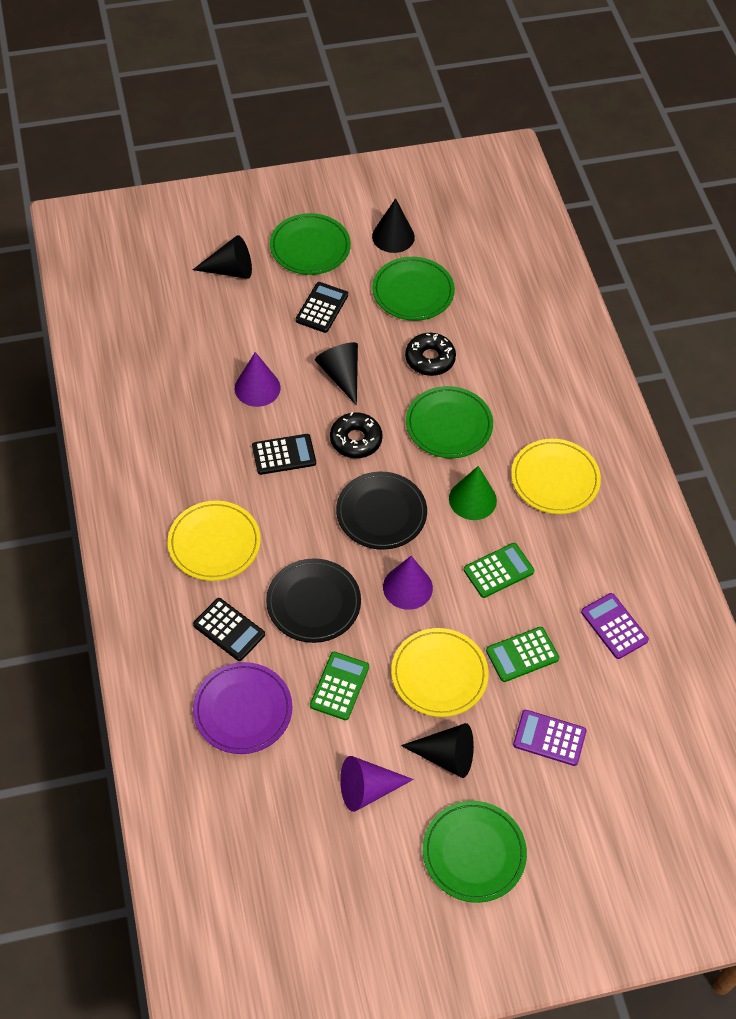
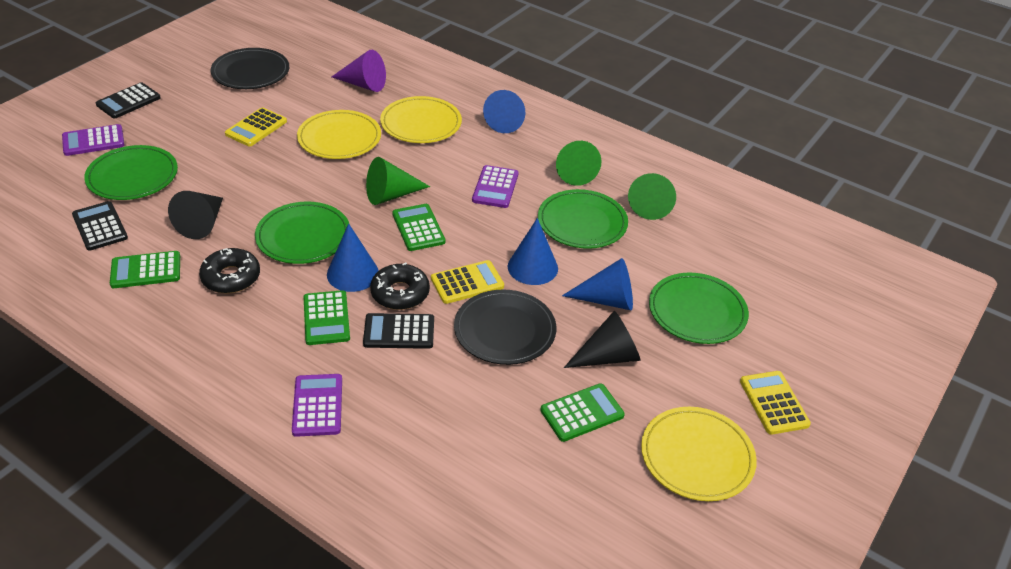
black cone: [193,235,252,279] [315,342,358,406] [372,198,415,253] [401,723,474,778] = 4 -> [168,191,223,239] [564,311,640,368] = 2
blue cone: none = 0 -> [327,224,379,292] [483,90,526,133] [508,218,558,285] [562,258,633,310] = 4
green calculator: [310,652,369,720] [464,543,534,598] [486,627,559,682] = 3 -> [110,251,180,288] [304,290,350,345] [392,204,445,251] [540,383,625,442] = 4
green cone: [449,466,497,520] = 1 -> [366,157,430,205] [556,141,601,186] [628,173,676,220] = 3
purple calculator: [513,710,586,766] [581,593,649,659] = 2 -> [62,124,125,156] [292,374,342,437] [472,165,519,208] = 3
purple cone: [235,352,281,407] [340,756,414,812] [383,556,433,610] = 3 -> [332,50,386,92] = 1
purple plate: [193,662,292,754] = 1 -> none = 0
yellow calculator: none = 0 -> [225,107,287,146] [431,260,504,304] [740,371,811,435] = 3

